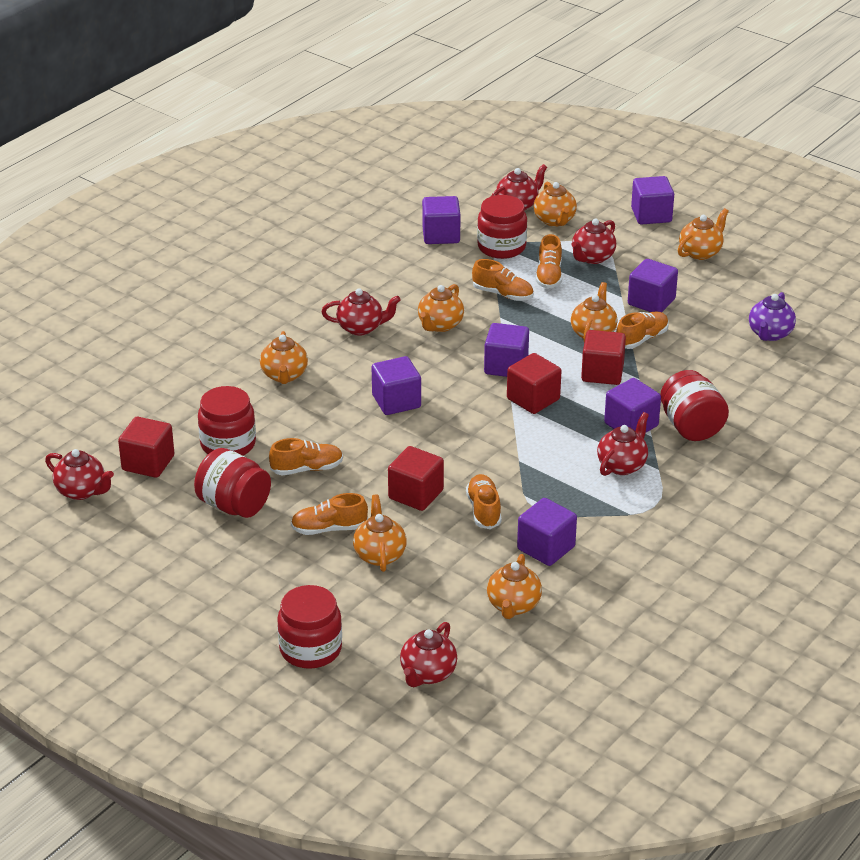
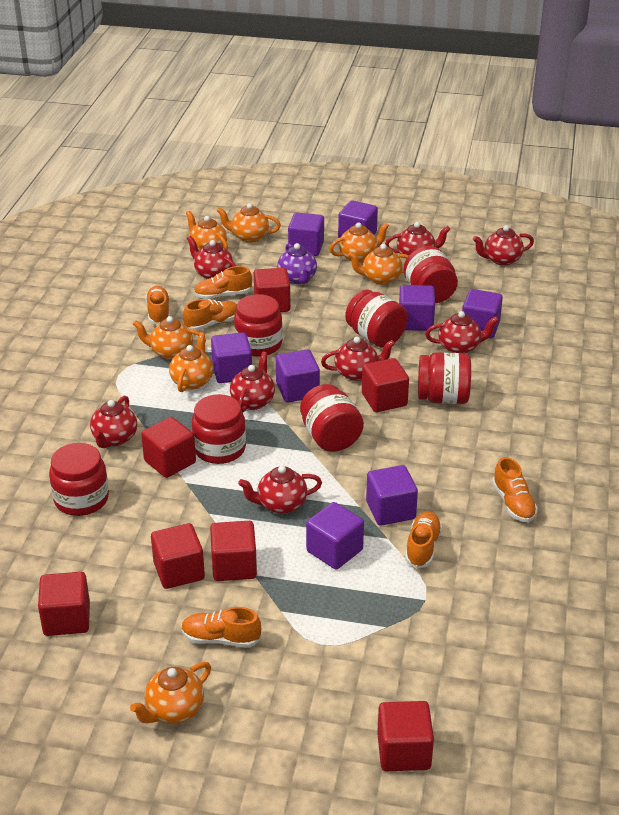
purple cube: [372,356,421,415] [422,196,460,244] [484,323,529,377] [517,498,577,566] [604,378,661,432] [628,259,678,312] [631,176,674,225] = 7 -> [211,332,252,383] [276,350,320,402] [288,213,324,256] [306,502,364,569] [338,200,378,238] [366,465,418,526] [399,285,435,331] [462,289,503,338] = 8
red cube: [118,417,174,478] [388,446,444,511] [507,353,561,414] [581,330,626,385] = 4 -> [38,572,90,636] [141,417,196,478] [151,523,205,589] [210,521,257,581] [254,268,290,312] [362,358,409,412] [377,701,434,771] = 7
red jar: [194,448,271,518] [198,386,256,455] [277,585,342,669] [477,195,527,259] [660,370,729,441] = 5 -> [49,443,109,516] [192,394,246,464] [234,294,283,357] [300,384,364,452] [345,290,407,348] [404,246,458,303] [418,352,471,404] = 7
red teapot: [45,449,114,500] [321,288,401,336] [400,622,457,687] [491,164,547,211] [572,219,616,264] [597,412,649,476] = 6 -> [90,396,137,448] [187,236,236,279] [230,352,275,412] [238,465,322,514] [321,337,395,381] [385,222,450,255] [425,311,499,354] [473,225,534,266] = 8

